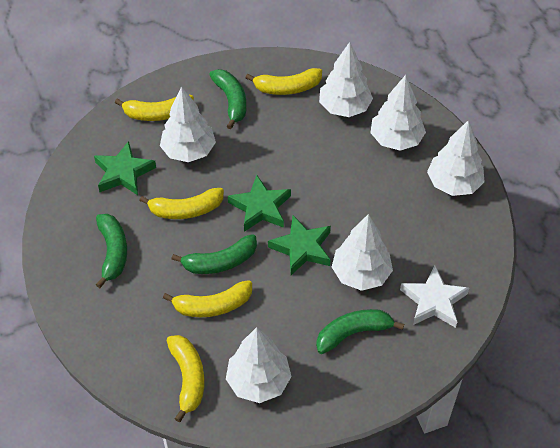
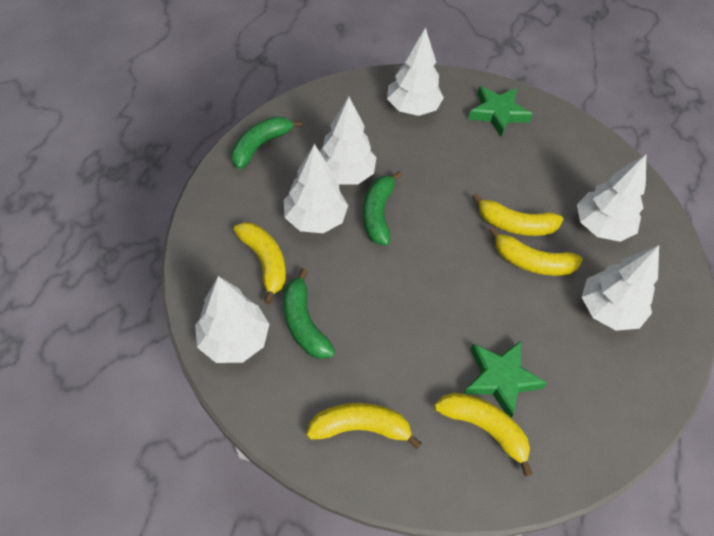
green banana: [96,214,127,288] [171,234,257,274] [209,69,246,129] [316,309,404,354] = 4 -> [231,117,303,169] [283,268,335,359] [363,171,402,246] = 3
green star: [94,141,156,195] [228,175,291,232] [268,216,331,275] = 3 -> [464,341,547,418] [468,86,533,137] = 2
white star: [400,266,469,328] = 1 -> none = 0

